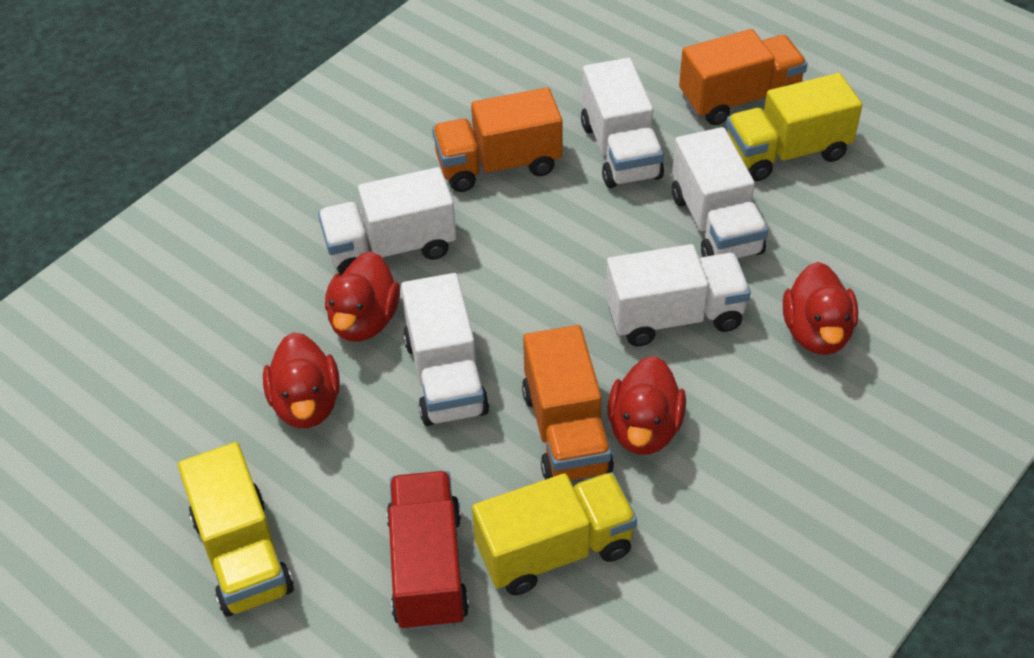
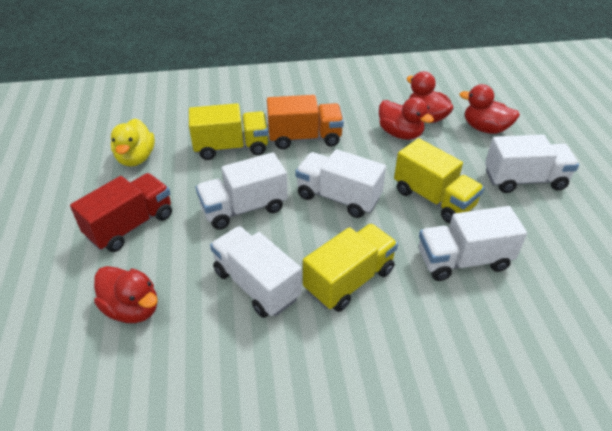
orange truck: [432,87,563,192] [522,325,614,480] [679,29,808,125] = 3 -> [267,95,344,149] = 1
yellow duck: none = 0 -> [111,119,155,167] = 1

